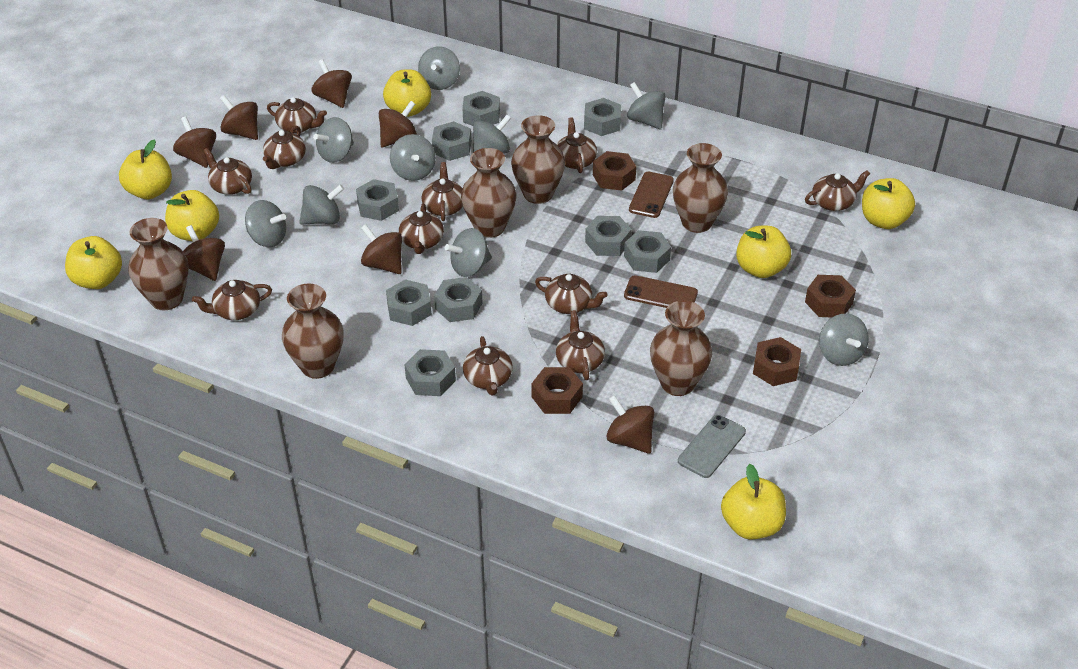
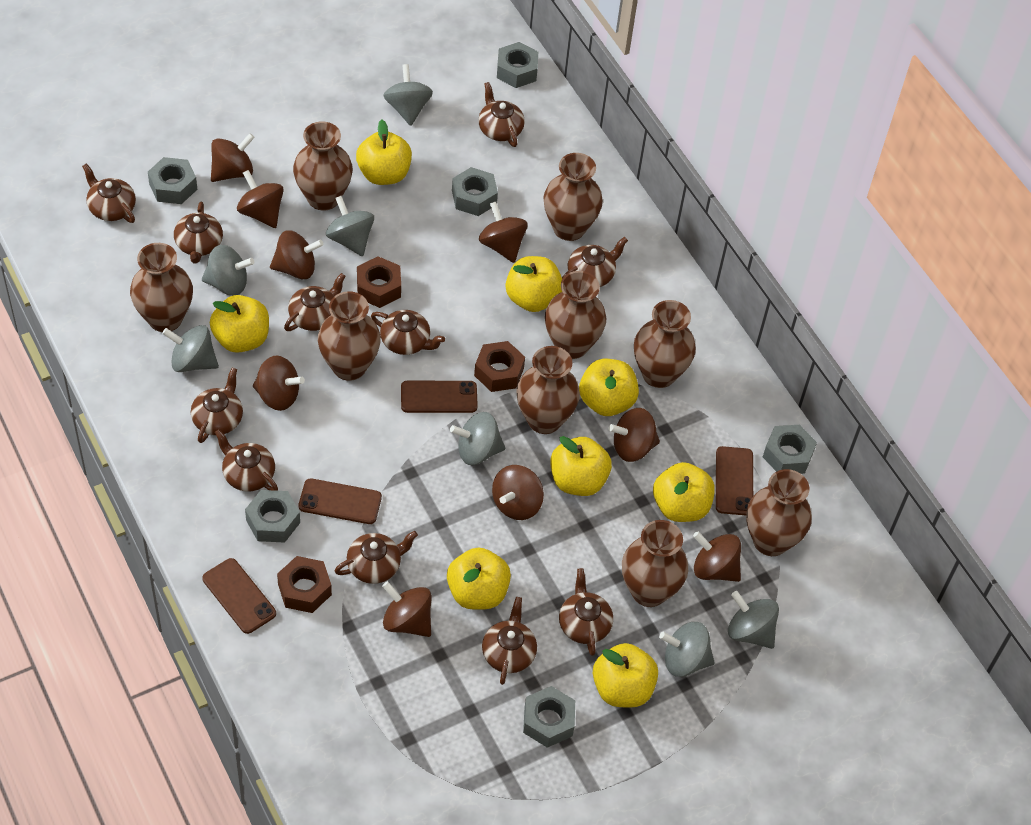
brown nut: [531,367,583,414] [593,151,636,191] [753,337,801,386] [805,275,856,318] = 4 -> [277,556,332,613] [357,256,401,308] [474,341,525,392] = 3
brown phone: [624,275,698,308] [629,172,674,218] = 2 -> [202,558,276,634] [298,478,382,524] [401,381,478,413] [716,446,753,515] = 4
brown spinning top: [173,116,216,168] [183,225,225,281] [220,95,258,140] [312,59,352,108] [361,224,402,274] [379,101,417,147] [607,395,654,454] = 7 -> [211,133,255,182] [237,170,284,228] [253,356,305,411] [270,230,323,279] [382,581,432,637] [479,202,528,263] [492,465,544,520] [608,408,660,462] [693,531,741,582] = 9
brown vase: [128,218,189,310] [282,283,344,379] [461,148,517,238] [511,115,565,204] [650,300,712,396] [673,143,728,233] = 6 -> [130,243,193,332] [293,121,353,211] [318,291,381,381] [516,346,580,434] [544,153,603,241] [545,271,606,359] [622,520,688,607] [634,300,696,388] [746,469,812,556] = 9
grey nut: [356,179,399,221] [386,279,432,326] [404,349,456,396] [432,121,471,161] [434,277,482,322] [463,91,500,126] [584,98,621,136] [585,216,632,256] [624,230,671,273] = 9 -> [148,157,197,204] [245,490,300,542] [452,167,498,216] [497,42,538,88] [523,686,575,748] [763,425,817,474] = 6
grey phone: [678,415,746,478] = 1 -> none = 0
grey spinning top: [245,200,286,247] [299,184,344,225] [313,117,354,163] [390,134,436,181] [418,47,460,90] [445,228,492,277] [473,115,511,154] [627,82,666,129] [819,313,869,366] = 9 -> [162,325,219,372] [202,245,254,296] [326,196,374,256] [383,64,433,126] [450,412,505,465] [659,622,715,677] [728,591,779,649] = 7
yellow apple: [65,236,122,289] [119,139,172,199] [165,190,219,241] [383,69,431,117] [721,464,786,540] [736,226,791,278] [862,178,915,229] = 7 -> [210,295,269,353] [356,120,412,185] [447,547,511,610] [506,256,562,312] [550,436,612,496] [579,359,639,416] [593,643,658,707] [653,462,715,522] = 8

